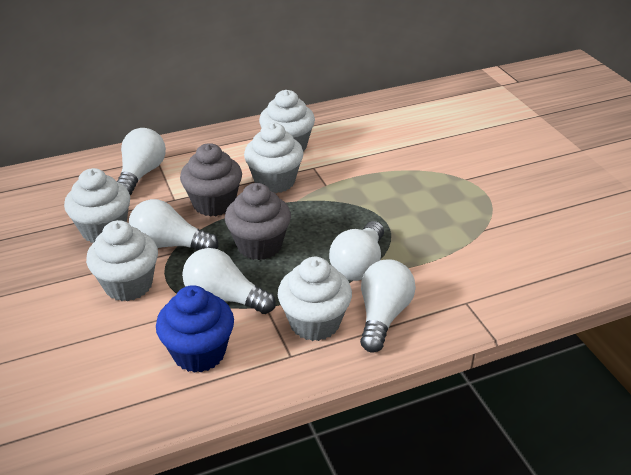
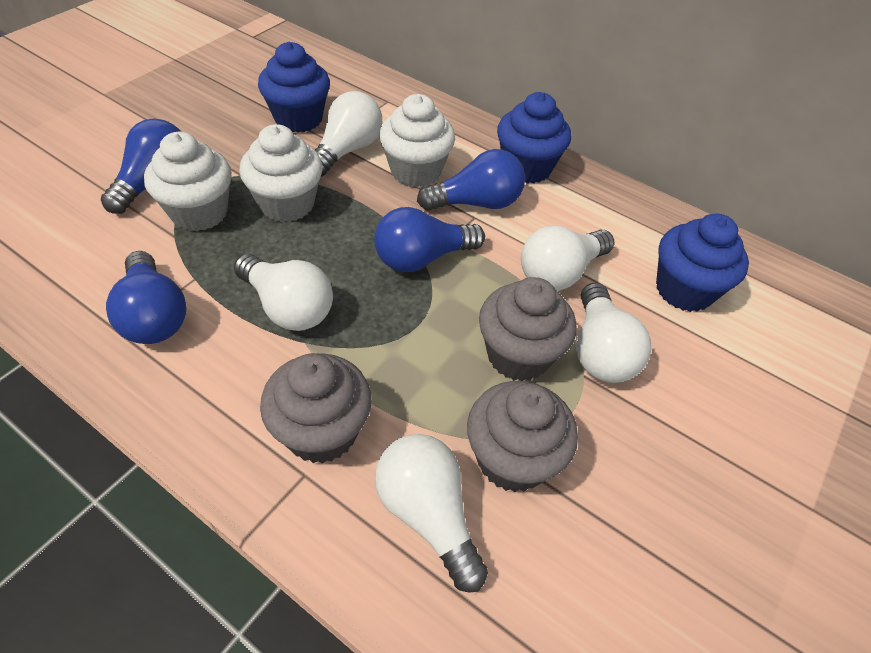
blue cupcake: [156,285,234,373] = 1 -> [258,42,330,133] [497,92,571,184] [656,214,749,312] = 3
blue light bulb: none = 0 -> [101,119,181,214] [106,251,186,344] [374,207,485,272] [417,149,525,211] = 4
grey cupcake: [180,143,242,217] [225,183,291,260] = 2 -> [260,353,372,464] [467,381,578,492] [479,277,576,381] = 3
white cupcake: [64,168,130,243] [86,220,158,301] [244,123,304,193] [259,90,315,152] [278,257,352,341] = 5 -> [144,132,232,231] [239,124,323,222] [379,94,455,187] = 3

